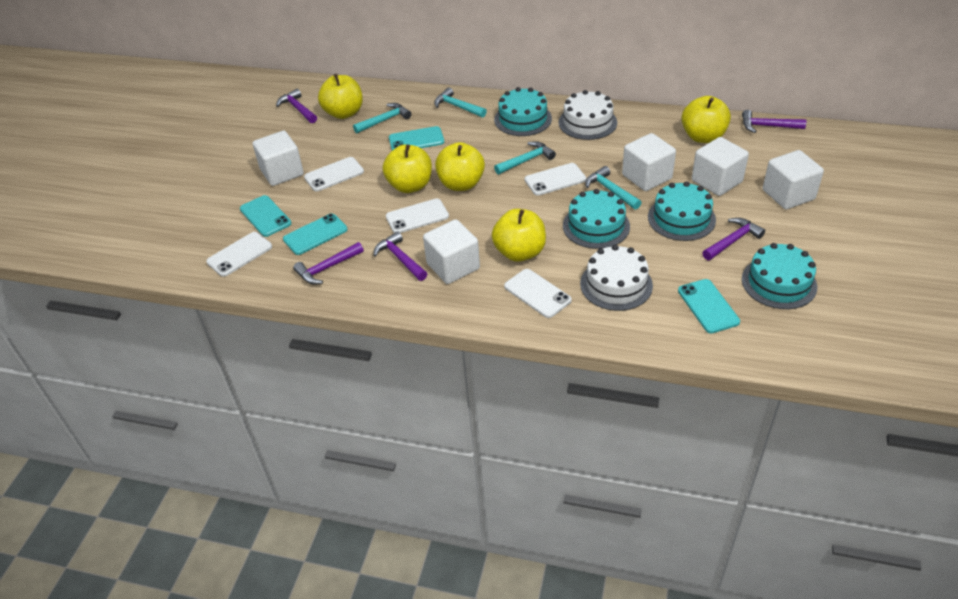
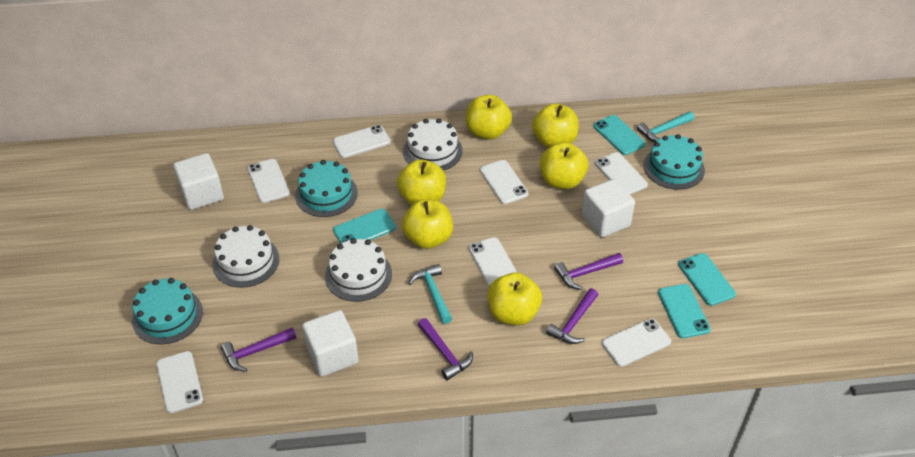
purple hammer: [276,89,317,123] [293,242,364,285] [373,232,427,281] [702,218,765,260] [742,110,806,133] = 5 -> [221,327,297,372] [418,318,473,380] [546,288,598,344] [554,253,623,290] = 4
turquoise cake: [494,87,552,136] [563,189,630,249] [648,181,716,241] [742,243,817,309] = 4 -> [132,278,203,344] [295,160,358,217] [643,134,705,190] = 3
turquoise hammer: [353,103,411,133] [434,88,487,117] [494,141,556,174] [585,166,641,210] = 4 -> [408,264,452,324] [637,111,694,143] = 2
white cake: [559,90,617,140] [580,245,653,311] = 2 -> [212,225,279,288] [325,238,392,302] [403,119,463,171] = 3
white cube: [253,131,304,186] [423,219,480,284] [622,133,676,191] [692,137,749,196] [763,150,824,209] = 5 -> [173,153,224,210] [302,310,359,377] [581,179,635,238] = 3
white phone: [206,232,272,277] [304,157,364,191] [386,198,449,233] [504,269,572,318] [525,163,586,196] = 5 -> [156,351,203,413] [247,159,290,203] [333,125,390,158] [468,237,517,287] [480,160,529,204] [595,152,648,194] [602,319,671,367] = 7
yellow apple: [318,74,363,119] [383,144,432,193] [435,142,485,191] [492,209,546,262] [681,96,731,143] = 5 -> [397,159,446,205] [402,199,453,249] [466,95,512,140] [488,272,542,326] [532,104,579,148] [540,142,588,189] = 6

